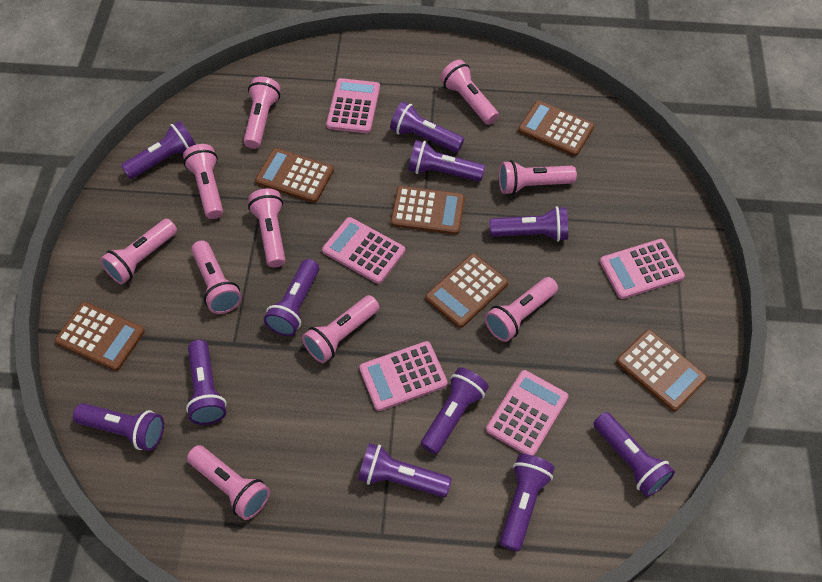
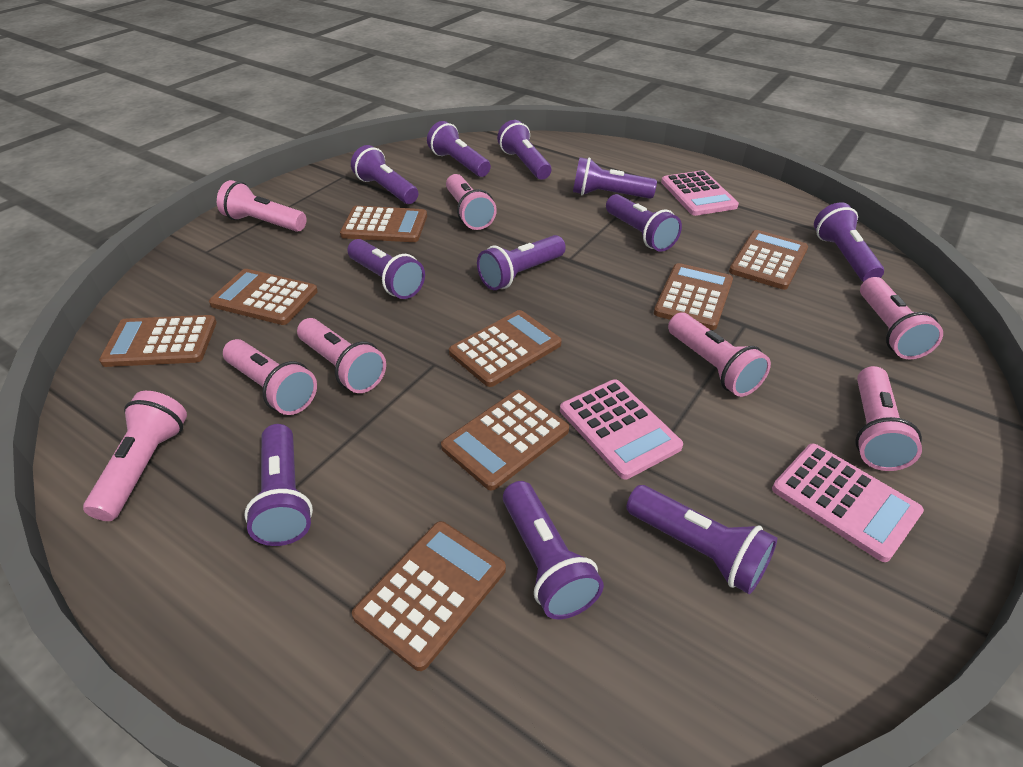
brown calculator: [55,302,145,371] [255,148,334,203] [391,186,465,235] [425,254,508,328] [518,100,595,156] [616,330,707,411] = 6 -> [99,315,217,367] [209,269,318,325] [340,206,427,242] [352,521,506,671] [441,390,569,491] [449,310,562,387] [654,263,733,330] [729,230,808,290] = 8
pink calculator: [322,217,405,284] [326,78,380,133] [359,341,448,411] [486,370,569,456] [600,239,685,299] = 5 -> [560,379,683,479] [661,170,739,216] [772,443,924,562] = 3
pink flashlight: [100,219,177,284] [183,144,223,219] [187,445,270,520] [191,240,242,314] [243,76,281,149] [248,189,286,267] [302,295,380,363] [440,60,499,125] [485,277,558,342] [499,160,577,195] = 10 -> [83,391,187,521] [217,180,306,232] [223,339,317,415] [297,318,386,393] [446,174,497,230] [668,313,771,397] [855,366,922,471] [860,277,943,359] = 8

